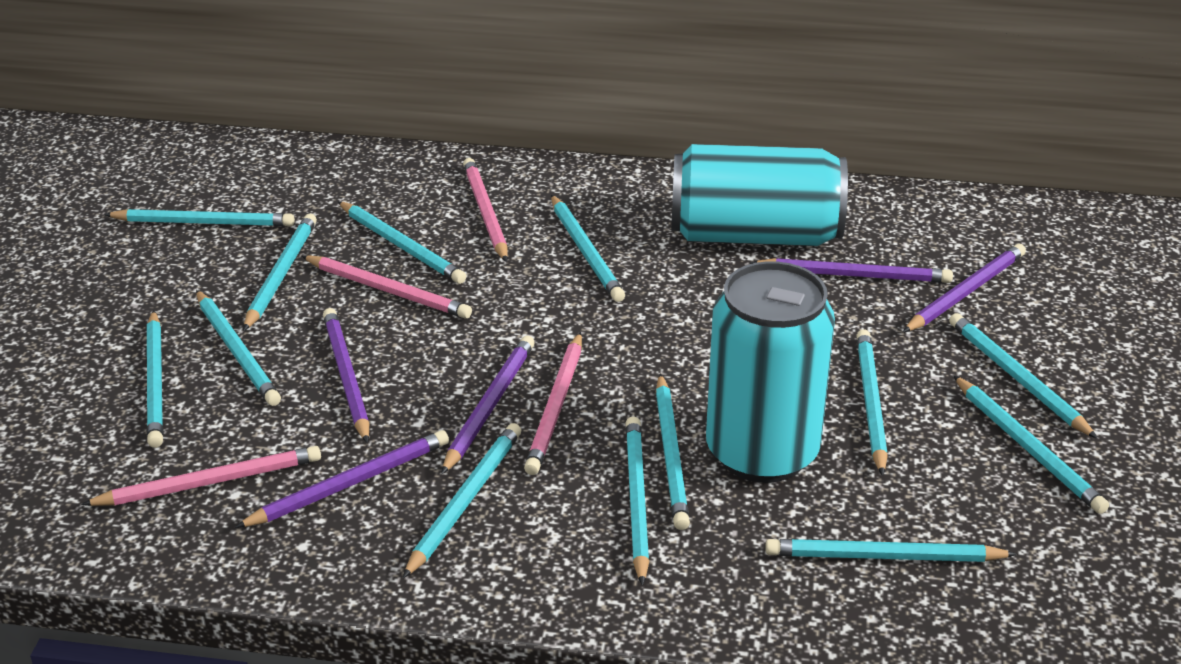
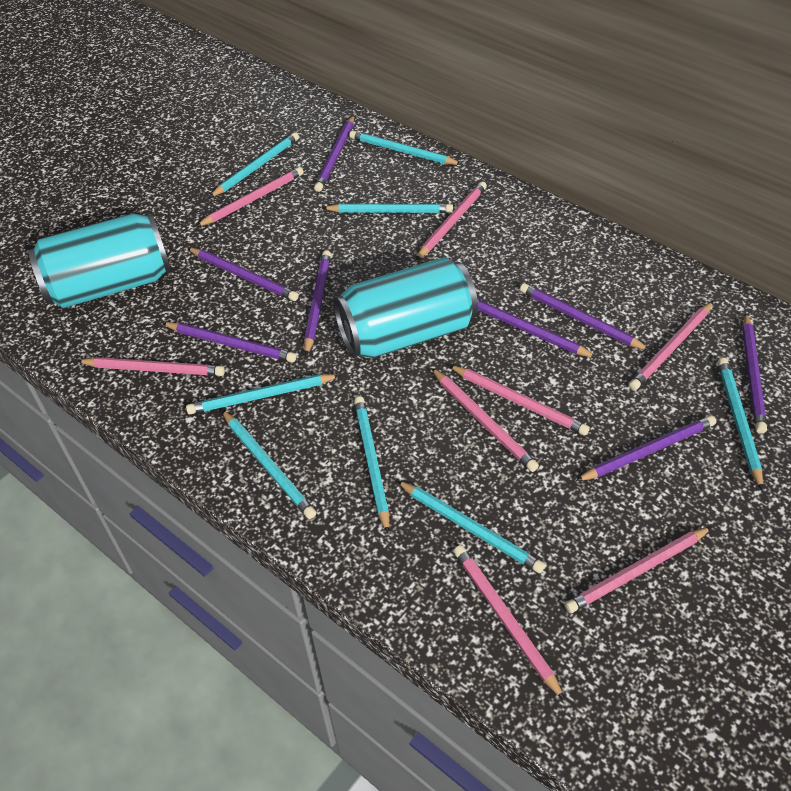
pink pencil: [81,446,321,506] [302,255,472,319] [463,158,508,262] [524,332,582,475] = 4 -> [77,357,225,376] [196,167,304,227] [416,181,487,260] [431,368,539,472] [449,365,590,435] [453,545,565,700] [565,526,712,613] [629,301,713,390] = 8
purple pencil: [235,430,449,528] [323,308,369,443] [441,336,535,474] [750,258,953,283] [903,244,1026,332] = 5 -> [162,322,297,363] [188,248,299,301] [304,250,331,356] [314,115,354,192] [477,299,597,358] [520,283,650,351] [576,415,716,481] [742,313,767,433] = 8
turquoise pencil: [104,209,295,227] [147,310,163,448] [196,290,281,406] [243,213,317,331] [338,201,466,284] [403,423,521,578] [551,195,625,302] [625,416,649,586] [656,373,690,530] [766,539,1017,562] [856,329,888,476] [949,313,1098,439] [953,375,1109,514] = 13 -> [186,374,340,414] [209,132,299,198] [222,410,316,519] [323,204,453,213] [349,130,462,165] [354,396,389,534] [397,481,545,573] [718,357,763,490] = 8

